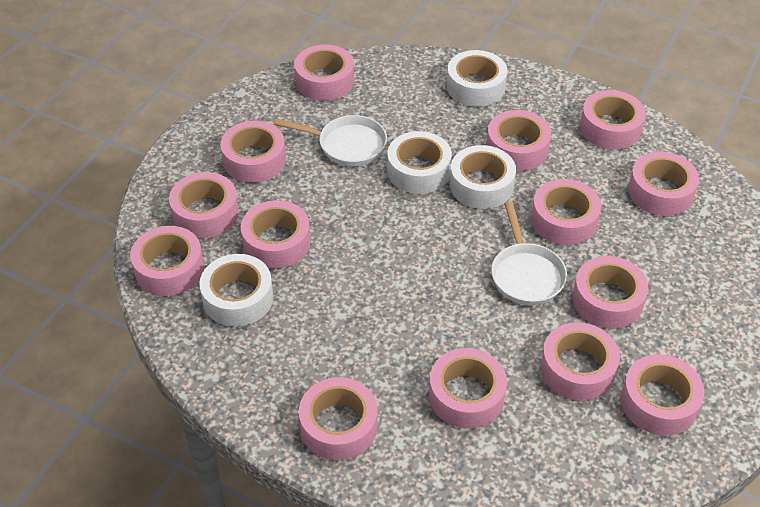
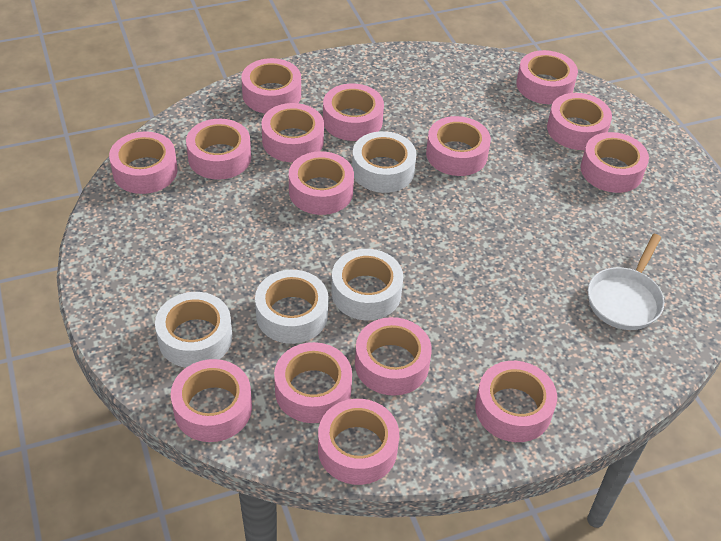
pink tape: [130,226,204,296] [169,172,239,238] [220,121,286,183] [241,200,311,269] [294,44,354,101] [299,377,377,460] [429,348,507,429] [486,110,551,171] [531,179,601,245] [540,322,620,401] [572,256,648,329] [580,90,646,150] [621,354,704,435] [628,152,699,216] = 14 -> [109,131,177,194] [171,359,252,442] [186,119,251,180] [241,58,301,114] [261,103,324,162] [274,342,352,423] [289,151,354,215] [318,399,399,485] [323,84,384,141] [355,317,432,396] [426,116,491,176] [475,361,557,442] [516,50,578,104] [547,93,612,150] [581,132,649,193] = 15
white pan: [274,115,387,166] [491,201,567,305] = 2 -> [588,234,664,330] = 1

